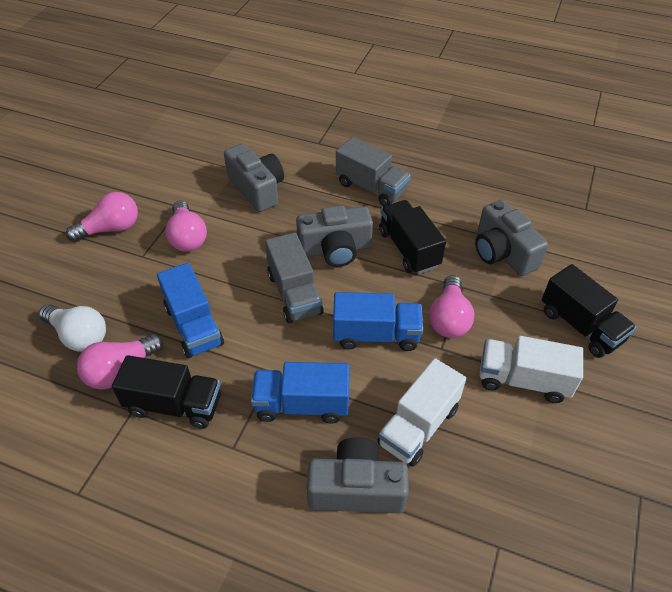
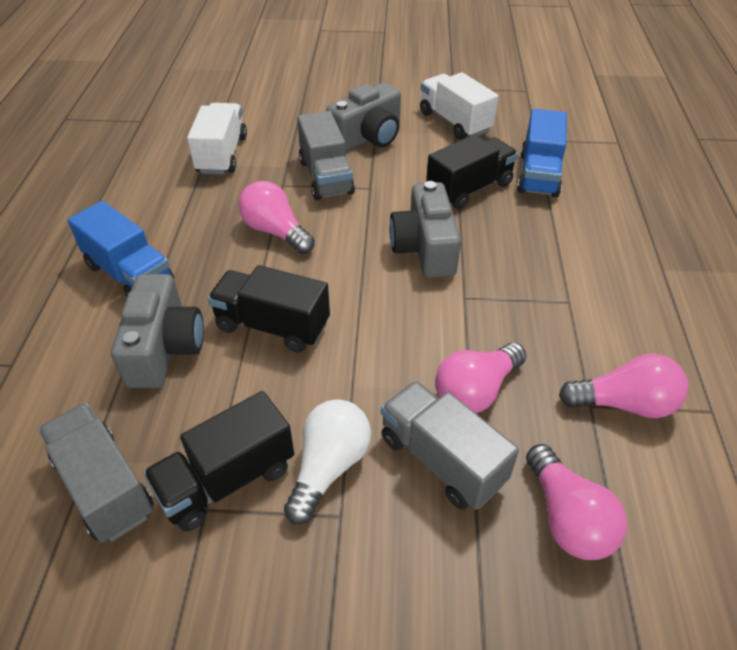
blue truck: [157,263,224,358] [251,362,349,423] [333,292,423,351] = 3 -> [68,201,174,297] [517,109,567,197] = 2
grey camera: [224,144,284,212] [296,205,373,267] [307,437,409,513] [475,200,548,276] = 4 -> [111,274,204,388] [326,82,401,151] [389,181,461,278] = 3
grey truck: [265,233,324,323] [336,137,411,206] = 2 -> [38,403,153,543] [297,111,355,200] [381,381,519,510] = 3

